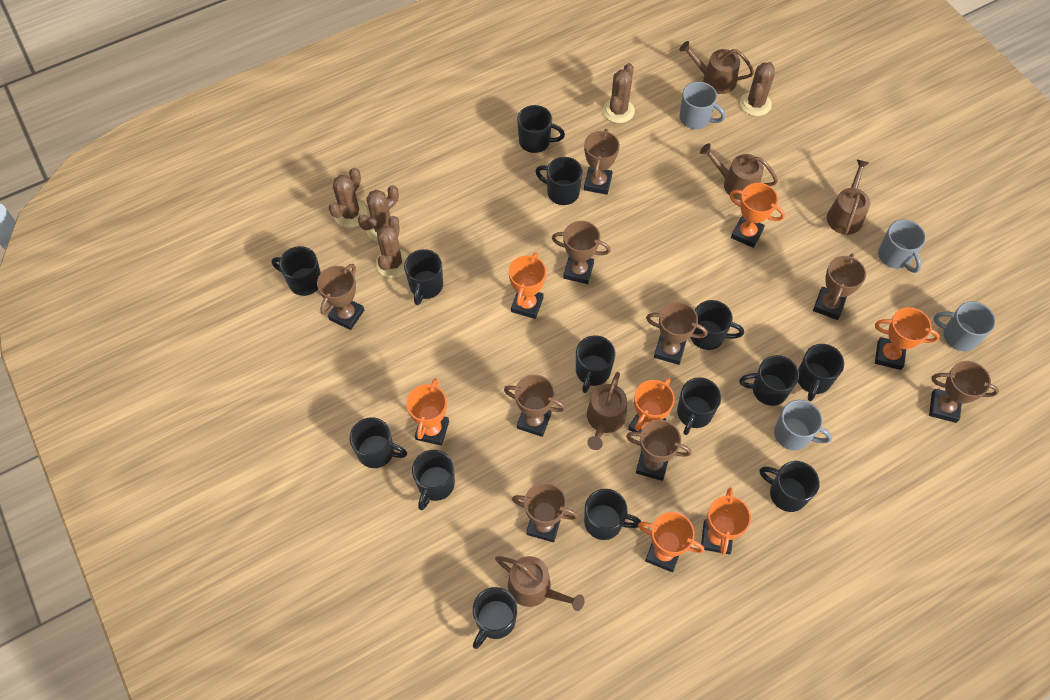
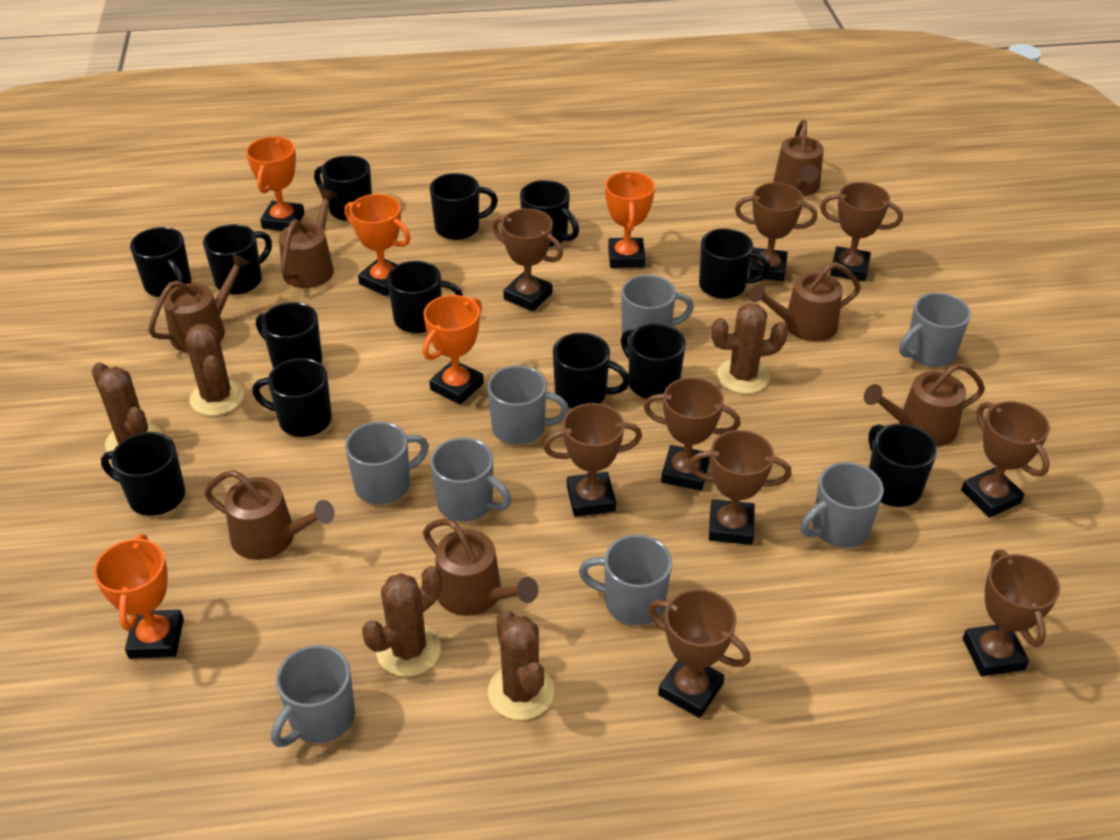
black mug: [272,246,321,296] [350,417,407,468] [404,249,443,305] [412,450,455,510] [473,587,517,649] [517,105,565,153] [535,157,583,205] [576,336,616,393] [584,489,641,540] [677,377,721,435] [690,300,744,350] [739,355,799,406] [760,461,820,512] [798,344,844,401] = 14 -> [101,432,185,516] [130,227,192,297] [203,224,272,294] [252,358,332,437] [256,302,322,369] [314,155,372,221] [387,261,463,333] [430,173,498,240] [520,180,579,247] [553,333,630,409] [621,323,686,399] [699,228,771,299] [868,424,937,507] = 13
brown watering can: [495,556,584,611] [587,372,627,450] [679,41,754,94] [700,143,778,200] [827,160,870,235] = 5 -> [148,253,250,353] [204,470,335,560] [279,189,337,288] [423,518,538,616] [749,262,861,342] [773,120,824,196] [864,363,985,447] = 7
grey mug: [679,82,726,129] [774,400,832,450] [878,220,926,273] [933,301,996,351] = 4 -> [271,645,355,747] [345,421,429,505] [431,437,512,522] [488,366,569,445] [579,535,672,625] [621,275,694,342] [801,462,884,548] [899,293,971,367] = 8
orange trophy: [406,378,449,446] [509,252,546,319] [628,378,675,433] [638,512,704,572] [701,488,751,555] [729,183,785,248] [875,307,940,370] = 7 -> [94,534,184,659] [246,136,304,231] [344,194,411,296] [423,295,484,405] [605,171,655,268] = 5

